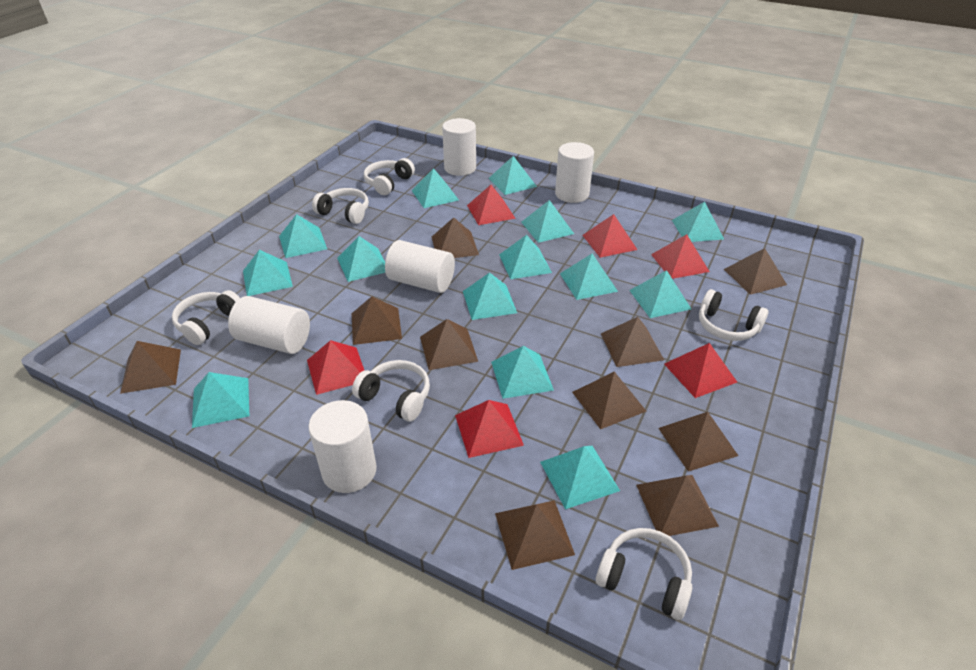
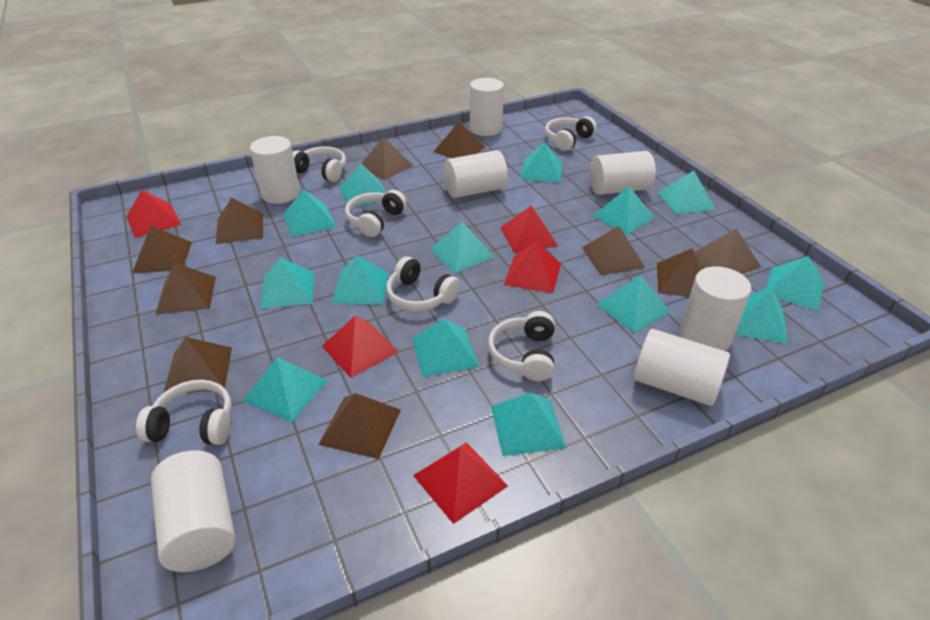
red pyramid: [307,340,365,395] [455,400,524,458] [467,185,516,225] [583,214,637,258] [651,234,710,279] [664,343,737,398] = 6 -> [126,190,181,238] [322,316,399,378] [413,442,508,524] [500,206,558,253] [504,242,561,293] = 5
white cylinder: [228,296,310,354] [308,400,377,493] [385,240,455,293] [442,118,476,176] [555,142,594,203] = 5 -> [151,450,235,572] [250,136,300,204] [444,150,508,198] [470,78,504,136] [590,151,656,195] [634,329,730,406] [680,266,751,351] = 7

